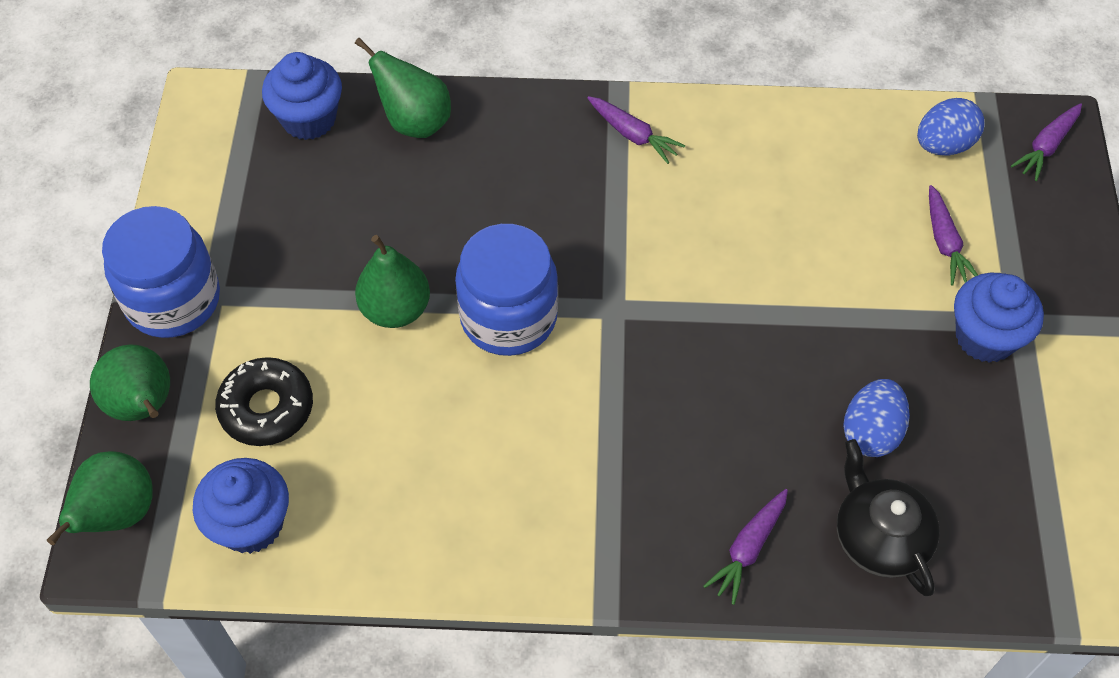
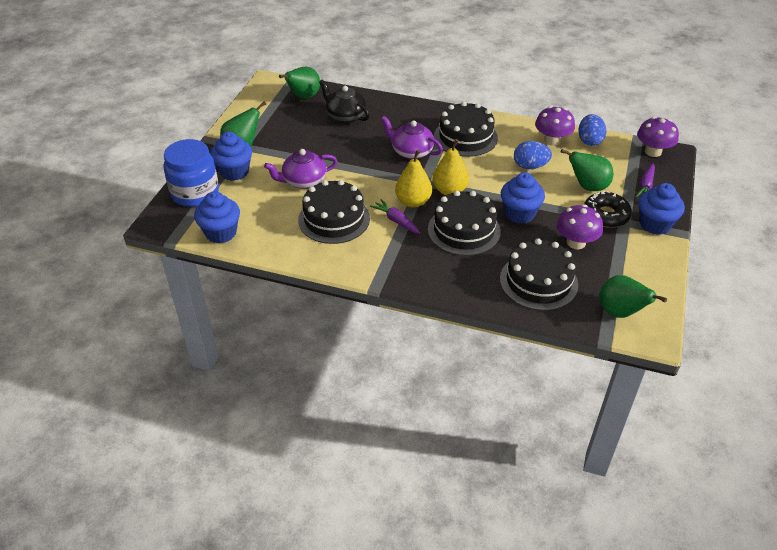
black cake: none = 0 -> [298,180,370,244] [428,191,501,256] [434,102,498,157] [500,238,578,311] = 4
blue cupcake: [193,458,289,554] [262,52,342,140] [954,273,1044,363] = 3 -> [194,191,240,243] [210,132,252,181] [501,172,545,224] [638,183,685,235] = 4
blue jar: [102,206,220,338] [455,224,558,356] = 2 -> [164,139,219,207] = 1
purple carrot: [587,96,685,164] [703,489,788,605] [929,185,978,285] [1011,103,1082,181] = 4 -> [370,199,420,234] [636,163,655,197] = 2
purple mushroom: none = 0 -> [535,106,575,146] [557,204,603,249] [637,117,679,157] = 3
purple teapot: none = 0 -> [264,149,338,189] [381,116,443,159] = 2
yellow pear: none = 0 -> [395,150,432,207] [432,139,469,195] = 2

